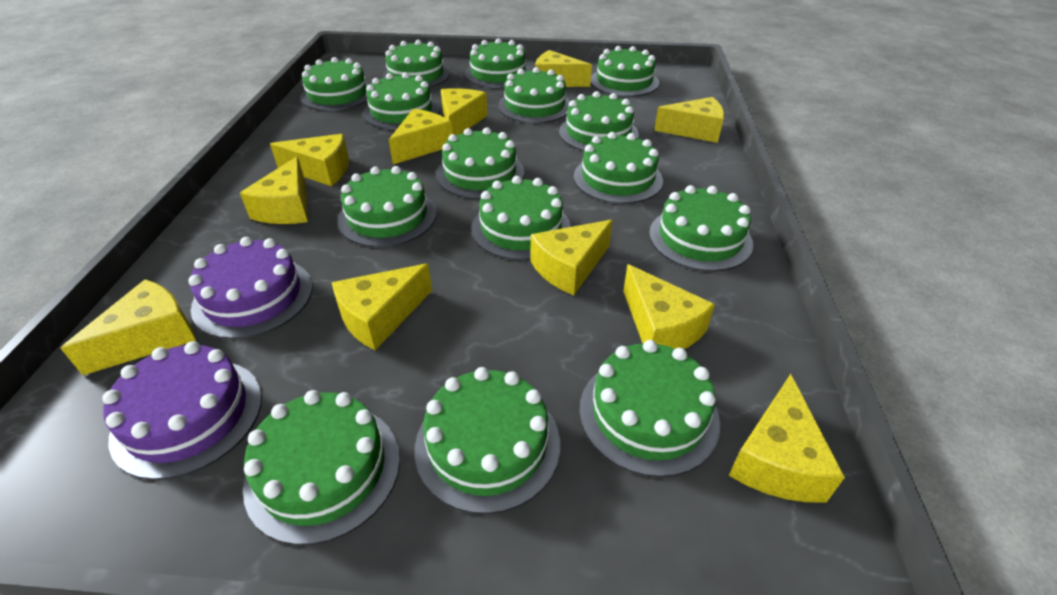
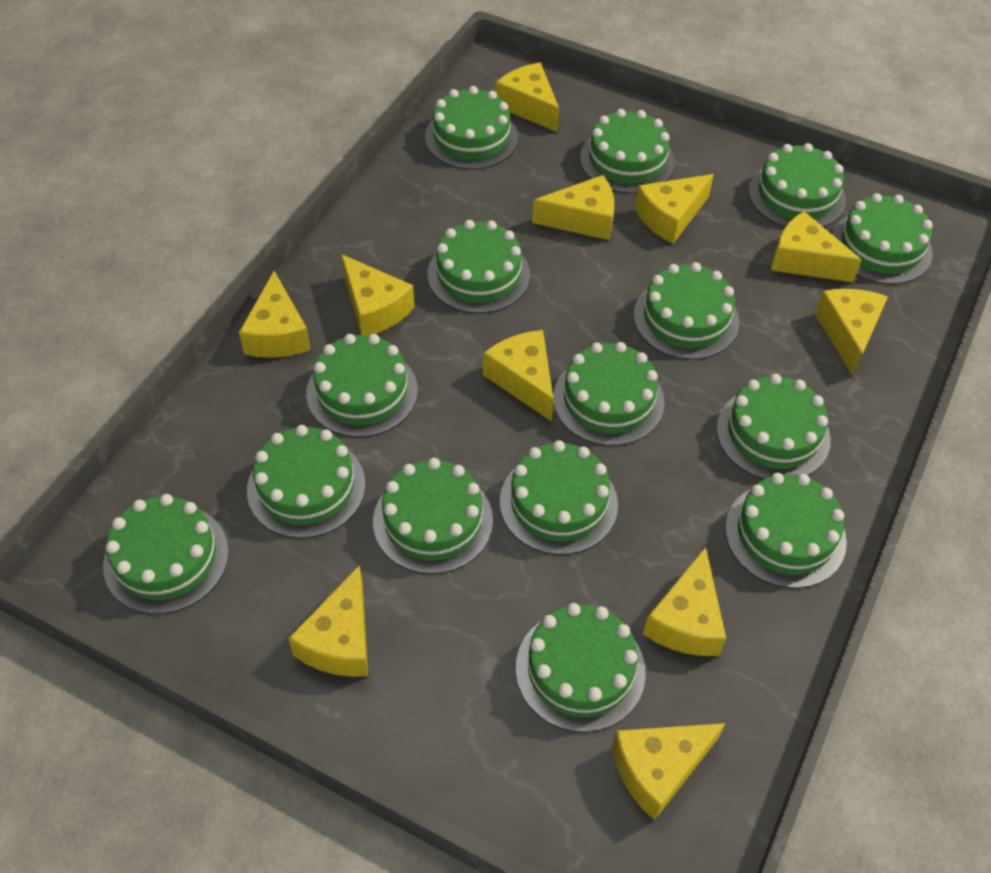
purple cake: [102,341,262,480] [188,237,313,339] = 2 -> none = 0

